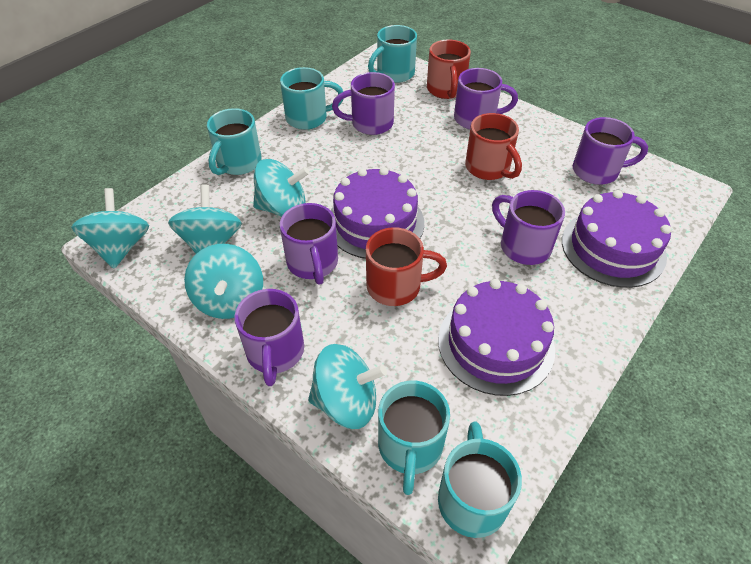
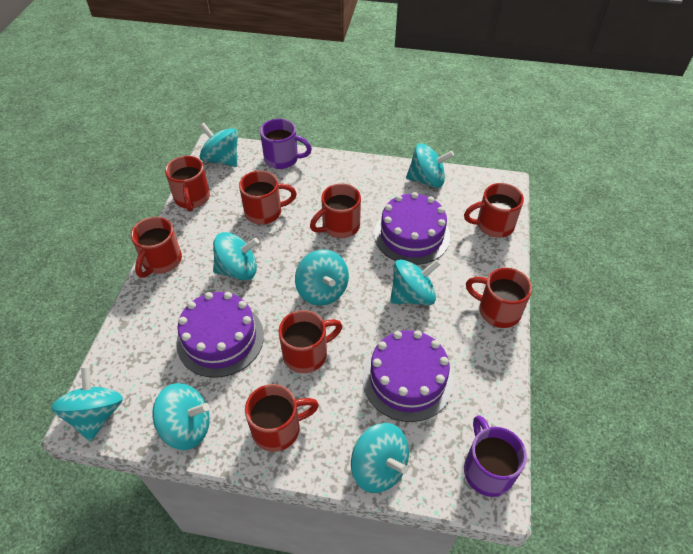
purple mug: [234,289,304,386] [280,203,338,285] [332,72,395,135] [454,68,518,129] [492,190,565,265] [573,117,648,185] = 6 -> [260,119,312,169] [464,415,527,497] = 2
red mug: [366,227,447,306] [427,40,471,99] [465,113,522,180] = 3 -> [131,217,182,278] [165,156,210,211] [239,171,297,225] [245,384,319,452] [279,310,342,373] [310,183,361,238] [464,183,524,238] [466,268,532,328] = 8
turquoise mug: [207,108,262,175] [280,67,343,130] [368,25,417,83] [378,381,450,495] [438,421,522,538] = 5 -> none = 0
turquoise spinning top: [71,188,149,269] [168,184,242,254] [184,244,263,319] [253,159,310,217] [308,344,387,429] = 5 -> [51,367,123,441] [152,383,210,450] [200,123,238,167] [213,232,259,281] [295,250,349,306] [351,423,409,493] [390,259,441,305] [406,144,454,188] = 8

